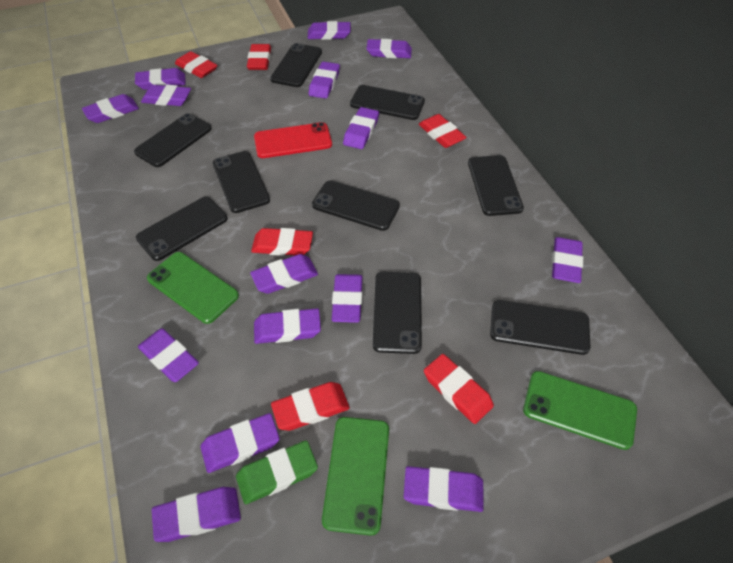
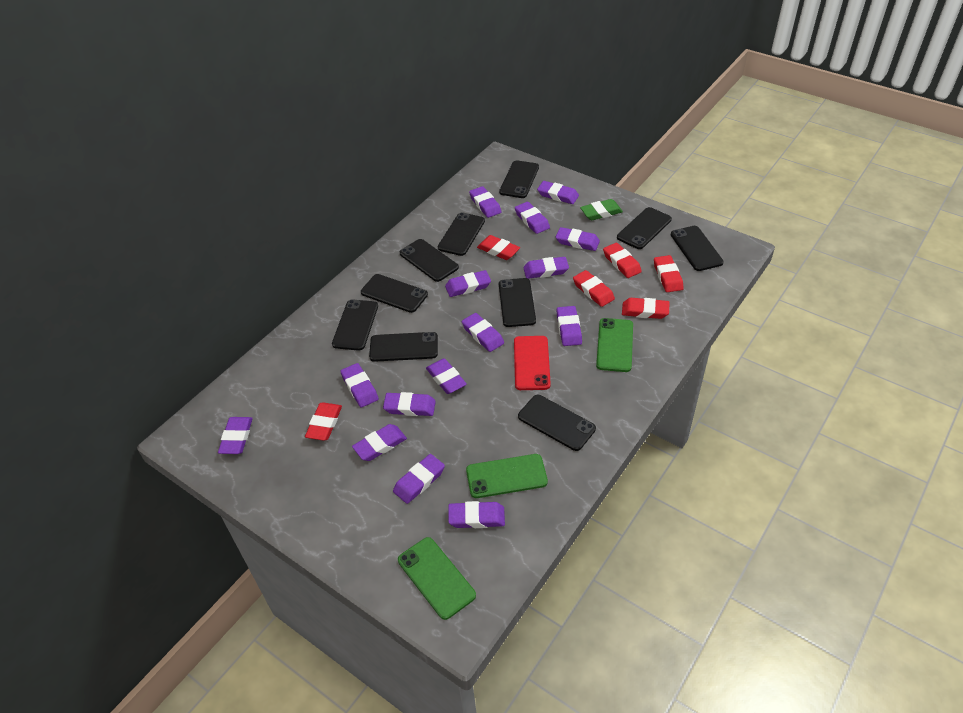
black phone: [134,113,212,167] [136,197,228,261] [213,151,270,213] [270,43,322,87] [312,180,400,231] [350,85,425,120] [373,272,422,354] [468,155,524,216] [490,300,590,355] = 9 -> [332,300,378,351] [361,274,428,313] [369,332,438,362] [400,239,459,282] [438,212,485,256] [499,160,539,198] [499,278,536,327] [518,395,596,451] [617,207,672,249] [671,226,724,271] = 10

